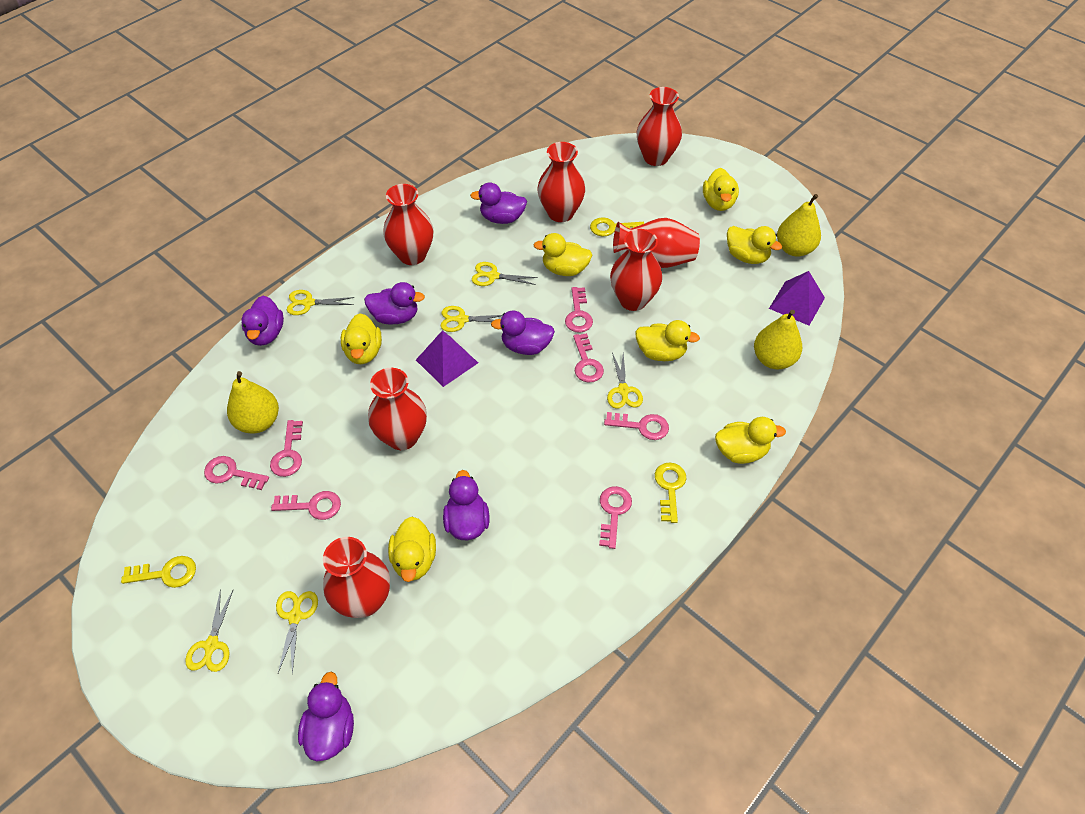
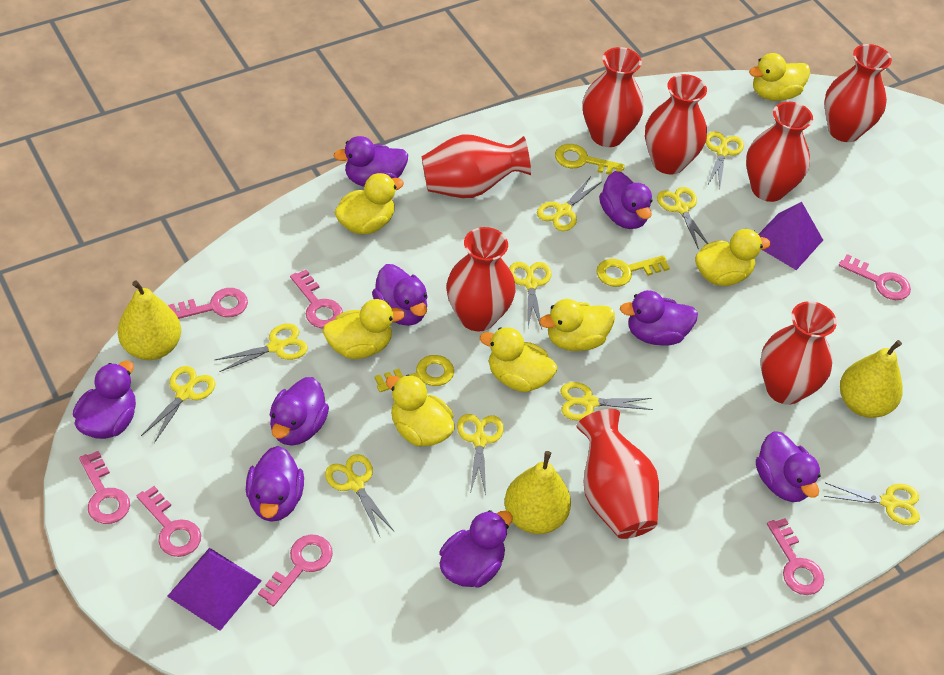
purple duck: [242,295,284,346] [298,672,354,761] [364,282,425,324] [443,470,489,540] [470,182,527,224] [491,310,555,355] = 6 -> [73,361,136,439] [246,446,304,522] [270,377,329,446] [334,136,408,187] [372,264,428,326] [439,510,513,588] [599,171,652,229] [620,290,698,346] [756,431,821,502] = 9
red vase: [323,537,390,618] [368,368,427,450] [383,184,434,265] [538,142,585,222] [610,229,662,311] [613,218,700,268] [637,87,682,166] = 7 -> [422,135,531,198] [447,227,515,331] [577,409,659,539] [583,47,644,147] [645,74,707,174] [746,102,813,202] [760,301,837,405] [824,44,892,142] = 8
yellow scissors: [185,589,234,672] [276,591,318,674] [287,290,355,315] [441,306,503,332] [472,262,538,286] [607,352,643,409] = 6 -> [141,366,216,443] [215,324,308,372] [325,454,395,537] [457,414,504,495] [509,262,552,329] [537,178,601,231] [560,382,653,420] [657,187,708,250] [706,131,744,188] [824,483,920,525] = 10

